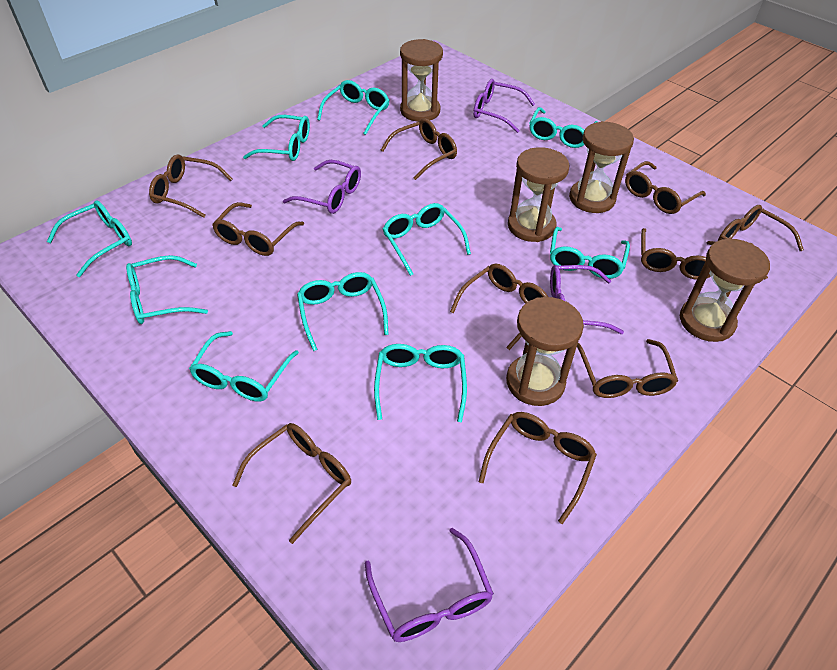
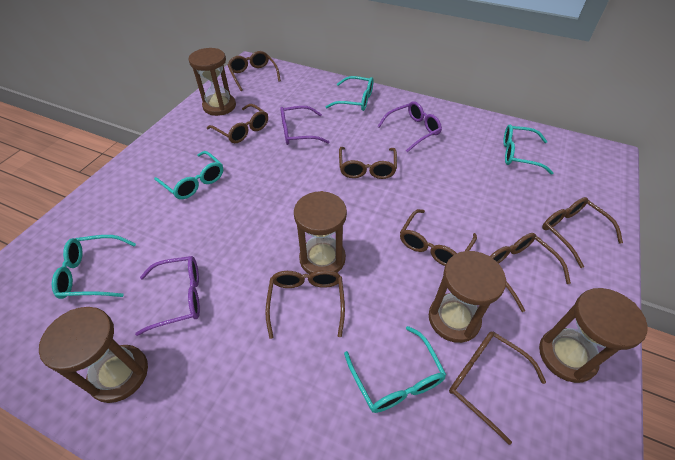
brown glasses: [149,154,232,218] [212,202,304,256] [232,423,351,544] [381,118,457,180] [450,264,548,350] [479,412,597,524] [577,339,678,398] [625,161,706,214] [641,228,715,280] [718,205,804,279] = 10 -> [207,104,268,143] [228,51,281,91] [265,270,345,339] [339,147,397,179] [400,209,477,266] [449,331,546,445] [490,233,571,312] [542,197,623,268] = 8
purple glasses: [283,160,361,214] [365,528,494,642] [473,79,535,133] [550,265,624,334] = 4 -> [135,256,200,336] [280,106,329,145] [377,101,442,152] = 3
turquoise glasses: [47,200,132,277] [126,255,208,324] [189,331,299,402] [243,115,310,161] [297,272,389,351] [317,80,390,135] [374,344,467,422] [383,203,471,276] [530,107,598,148] [550,227,630,279] = 10 -> [52,235,136,299] [154,151,223,199] [325,76,374,111] [344,326,446,413] [503,124,553,175] = 5

